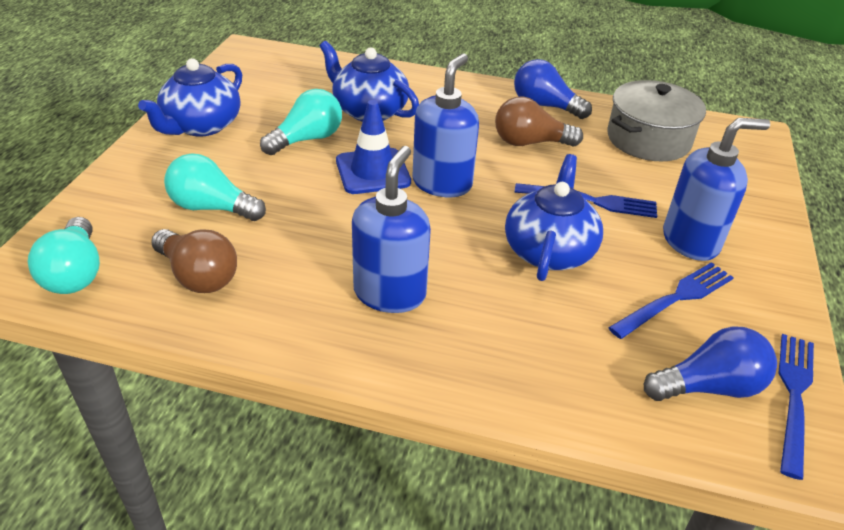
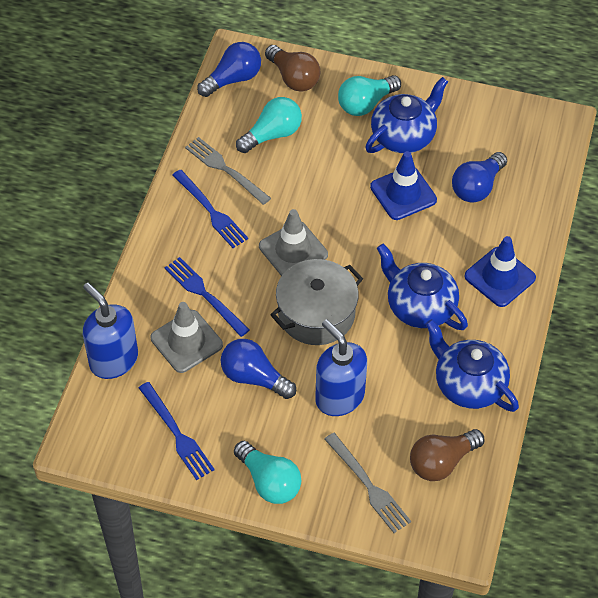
blue light bulb: [514,59,592,119] [644,326,777,401] = 2 -> [197,42,261,97] [221,339,296,399] [452,152,507,203] = 3
blue soap dispenser: [352,146,431,313] [412,54,479,197] [663,118,770,261] = 3 -> [83,283,138,379] [315,319,367,416] = 2
blue traffic cone: [336,100,411,194] = 1 -> [370,151,437,220] [464,236,536,307] = 2
grey fork: none = 0 -> [185,137,271,205] [324,433,411,533] = 2
grey traffic cone: none = 0 -> [151,302,223,373] [259,209,328,276] = 2

